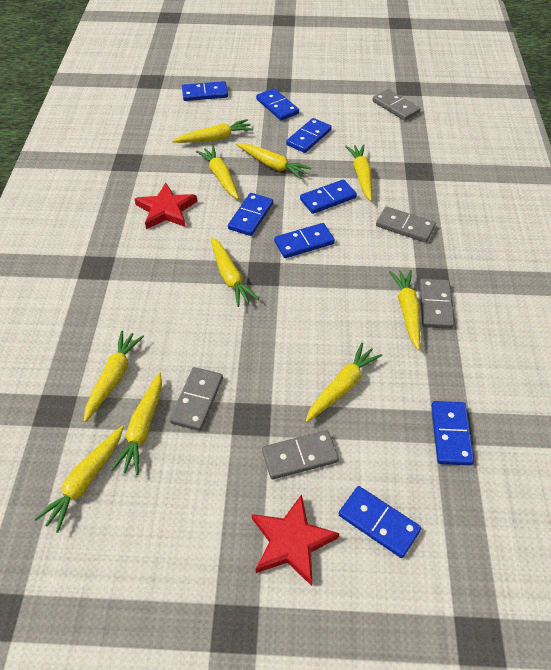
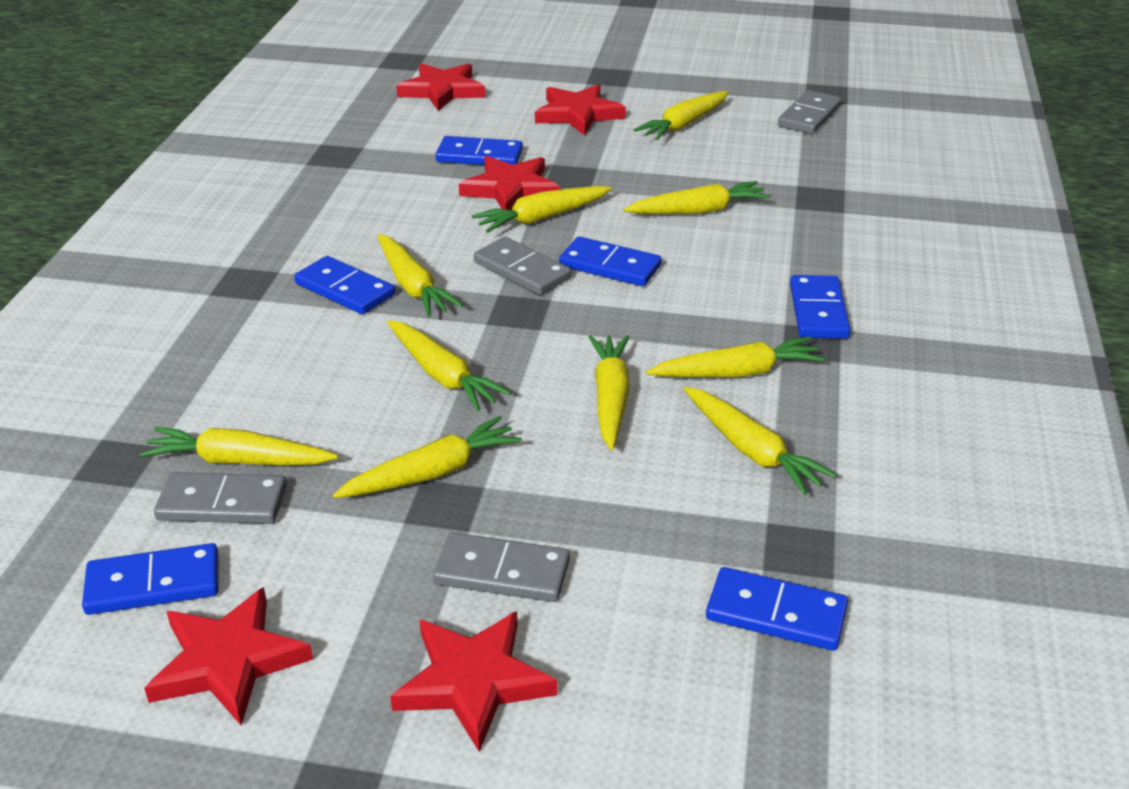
blue domino: [182,81,228,101] [228,193,273,236] [256,88,299,121] [274,223,335,258] [286,118,332,153] [300,179,357,214] [339,486,421,558] [431,401,474,465] = 8 -> [82,543,218,615] [294,256,395,314] [436,136,523,165] [559,236,662,286] [706,567,848,651] [790,275,851,339] = 6
grey domino: [170,367,223,431] [262,430,339,479] [372,89,420,121] [376,206,436,242] [420,279,454,329] = 5 -> [154,472,287,524] [433,532,570,602] [474,237,571,295] [778,90,842,134] = 4
red star: [134,183,197,229] [252,494,339,586] = 2 -> [144,587,313,725] [390,611,558,752] [396,63,485,111] [459,156,560,210] [535,84,626,135] = 5

